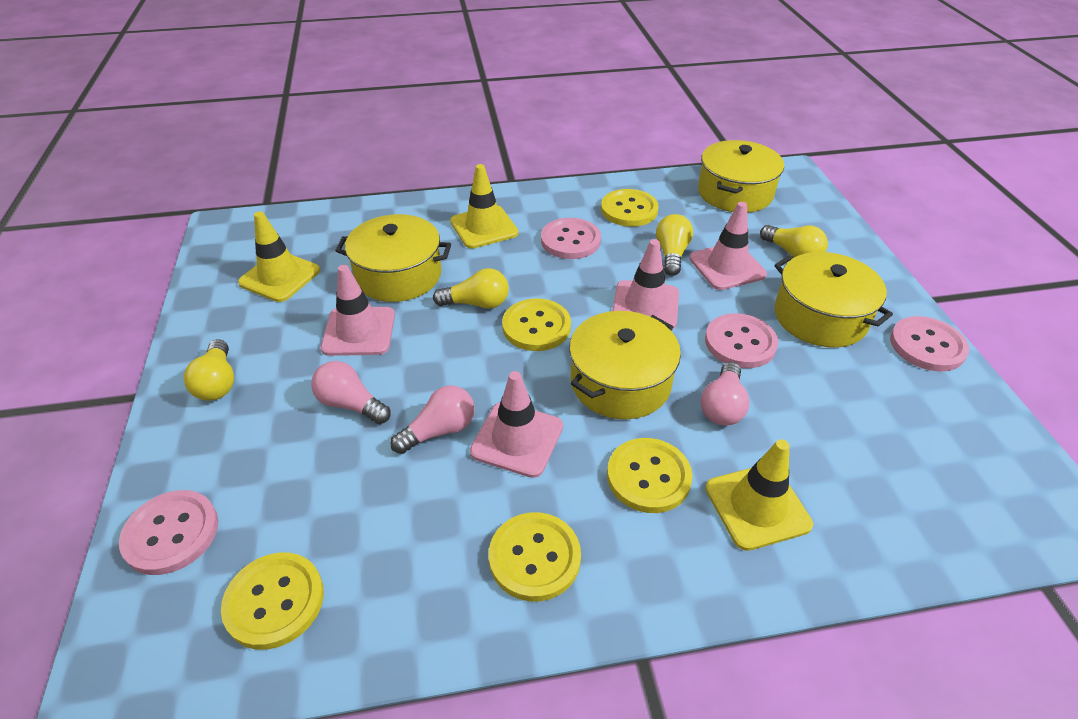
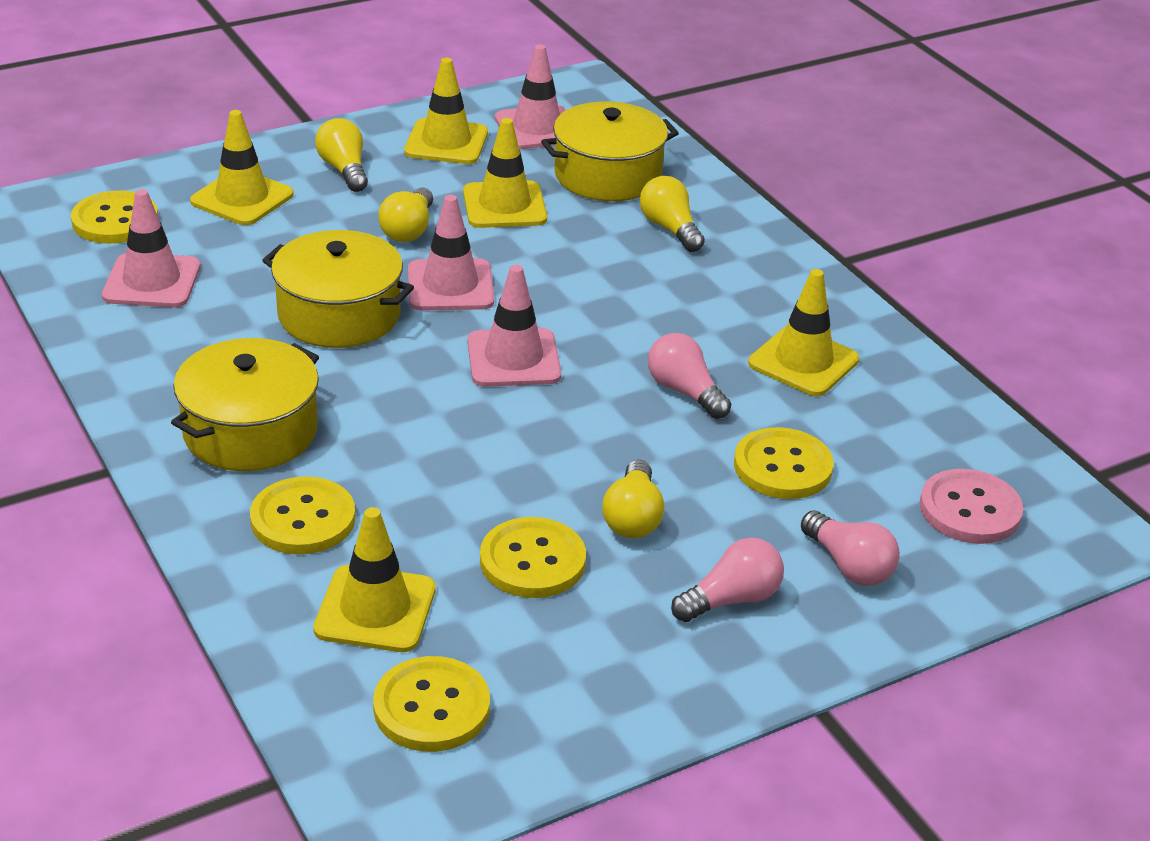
pink button: [119,490,218,575] [541,218,601,259] [705,313,778,368] [890,316,969,372] = 4 -> [920,469,1023,544] = 1
yellow pot: [335,214,451,302] [569,311,681,419] [698,140,784,213] [774,252,893,347] = 4 -> [171,338,319,471] [262,230,414,348] [541,101,679,201] = 3
yellow traffic cone: [238,211,320,302] [450,164,519,249] [705,439,813,551] = 3 -> [190,110,294,225] [313,507,436,652] [404,58,488,164] [463,118,547,228] [748,269,859,396] = 5

